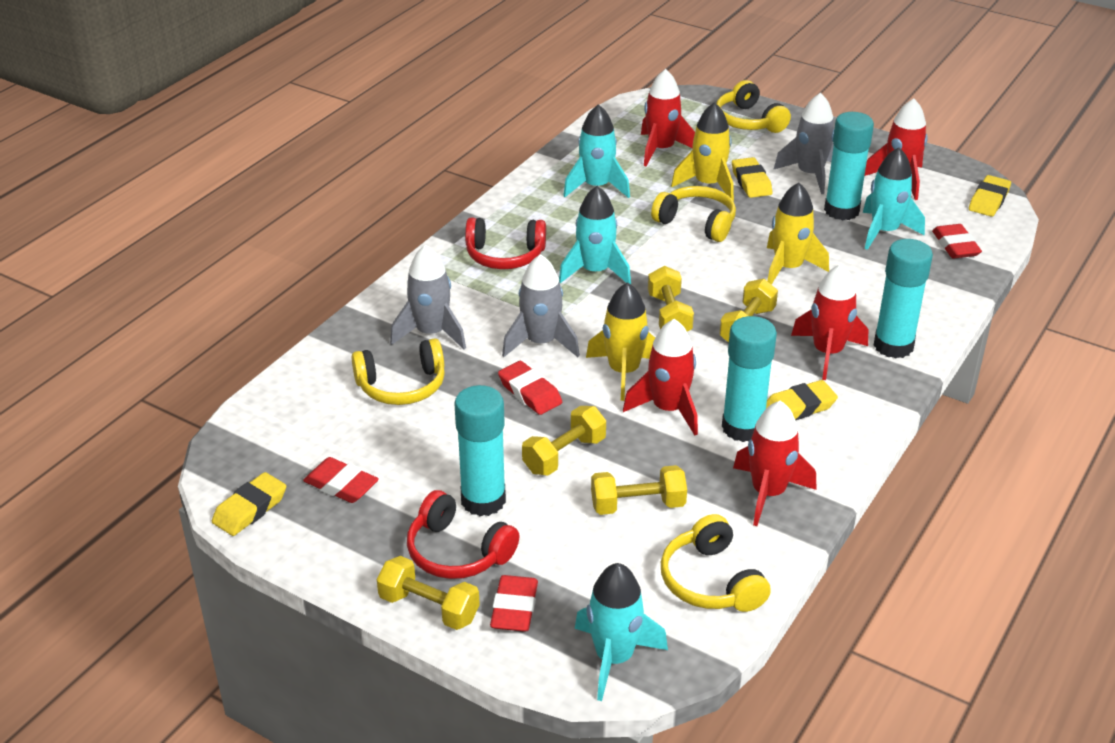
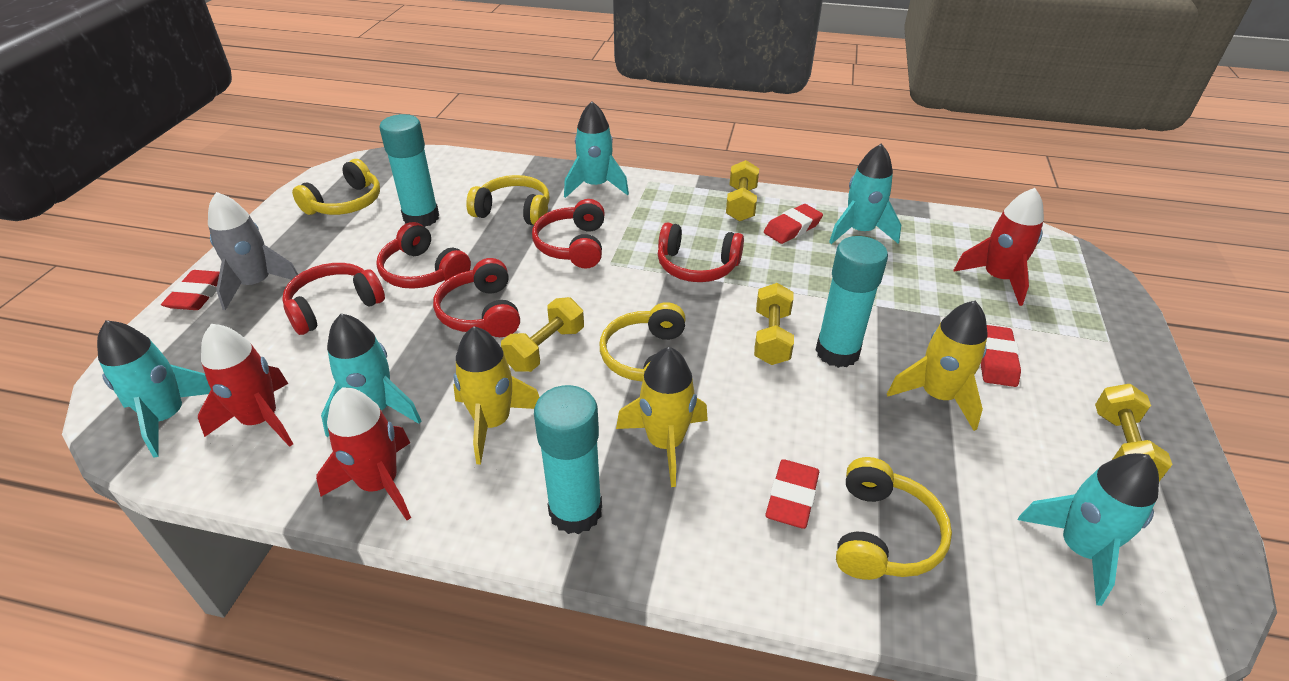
grey rocket: [390,245,466,349] [502,254,580,357] [773,93,834,194] = 3 -> [208,192,298,310] = 1
red headphones: [407,490,519,579] [465,217,546,269] = 2 -> [282,263,385,335] [376,222,471,289] [433,258,520,337] [532,199,605,269] [658,222,744,282] = 5
red rocket: [623,319,698,435] [641,69,695,166] [733,401,817,526] [791,264,868,380] [865,98,928,200] = 5 -> [198,324,293,447] [316,387,411,520] [953,188,1044,306] = 3
turquoise glue stick: [454,385,506,516] [722,316,777,442] [824,112,874,220] [874,239,933,359] = 4 -> [379,114,439,227] [534,385,602,534] [816,236,888,368] = 3
turquoise rocket: [559,186,631,284] [563,104,630,198] [575,563,668,701] [863,147,925,250] = 4 -> [97,320,211,458] [321,314,421,437] [564,101,629,198] [829,143,901,244] [1017,453,1159,606] = 5
yellow dumbbell: [377,556,480,630] [522,406,606,476] [591,465,687,515] [648,266,694,332] [719,279,778,342] = 5 -> [501,297,584,372] [726,160,759,222] [754,283,794,365] [1095,384,1173,481] = 4
yellow eraser: [212,472,286,536] [732,157,772,198] [766,380,838,420] [969,175,1011,217] = 4 -> none = 0

